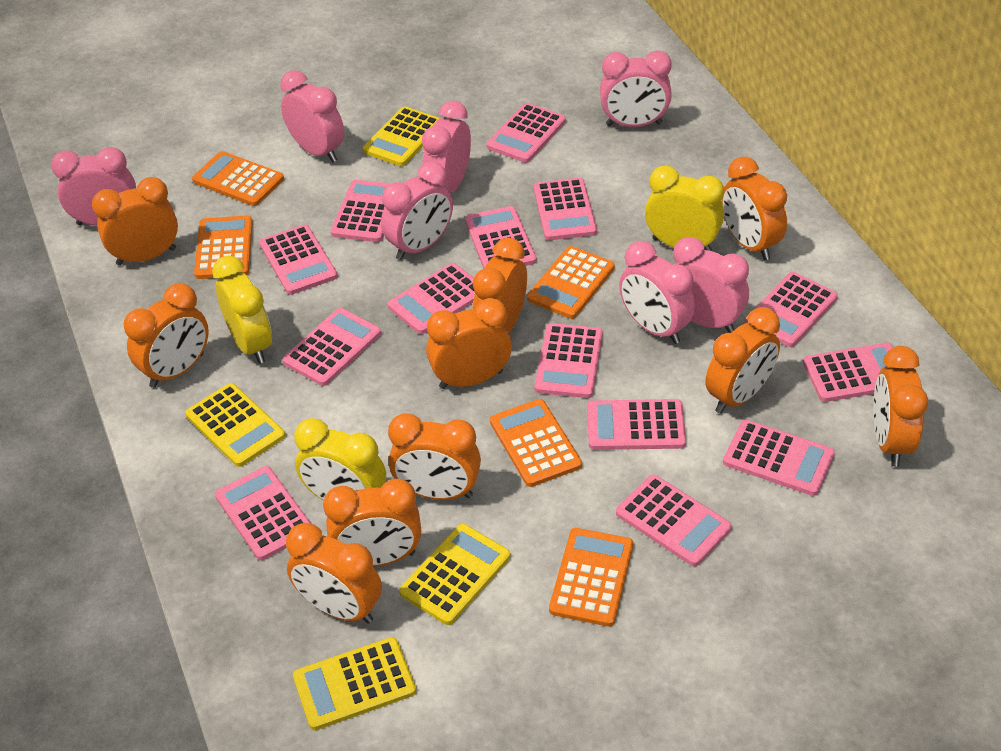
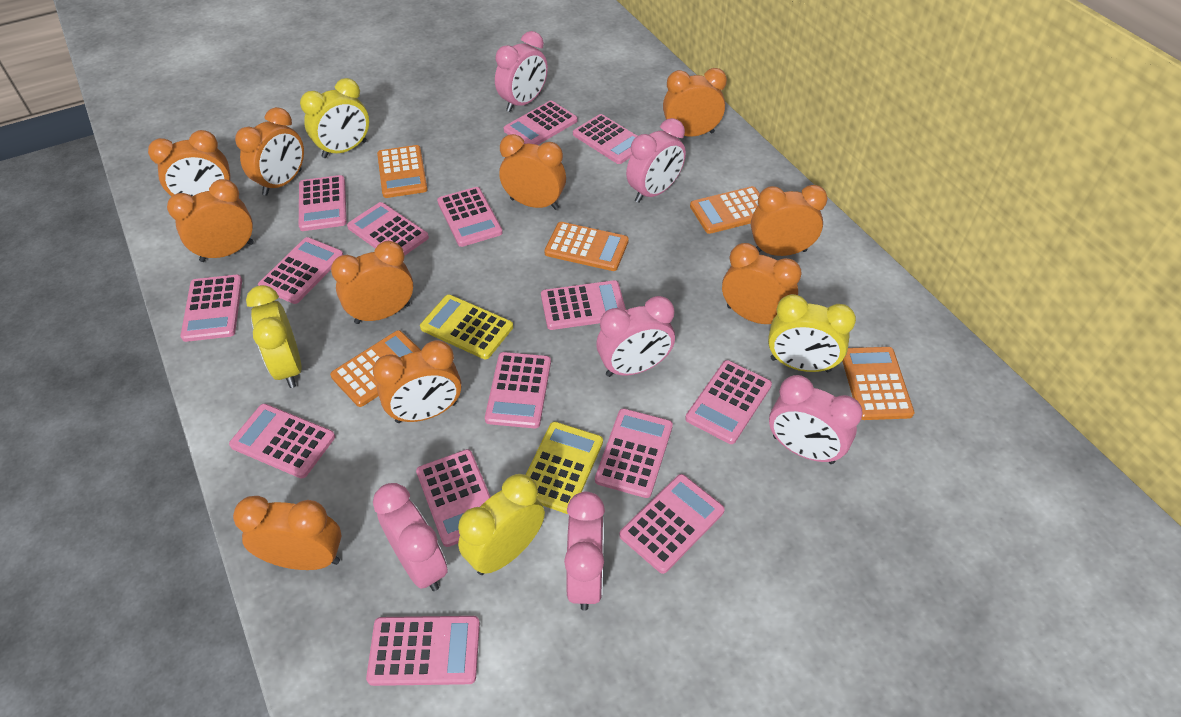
pink calculator: [215,466,312,560] [259,225,338,295] [282,308,381,386] [331,180,390,242] [388,263,475,334] [465,206,537,269] [486,103,566,163] [533,178,597,240] [535,323,603,398] [587,399,686,450] [616,475,732,566] [723,420,835,496] [745,272,838,347] [803,343,893,402] = 14 -> [180,275,242,342] [229,404,335,479] [258,237,343,304] [299,175,347,231] [347,202,429,255] [366,616,480,686] [416,449,491,547] [437,187,503,247] [485,352,551,428] [503,101,577,145] [541,280,626,330] [573,114,637,164] [595,408,673,498] [619,474,725,574] [685,360,772,444] = 15
pink clock: [51,147,136,226] [280,70,344,162] [381,162,453,260] [422,101,471,193] [600,50,672,127] [619,241,695,344] [673,237,749,333] = 7 -> [373,483,448,591] [495,31,548,112] [564,491,605,611] [596,296,675,377] [626,118,686,203] [769,375,863,464] = 6
yellow calculator: [185,383,286,467] [293,637,416,730] [363,106,439,166] [399,524,510,625] = 4 -> [420,295,513,359] [526,422,603,514] = 2
yellow clock: [212,256,272,364] [294,418,386,501] [645,165,724,251] = 3 -> [246,285,302,388] [300,78,369,158] [458,474,545,575] [768,294,856,372] = 4

